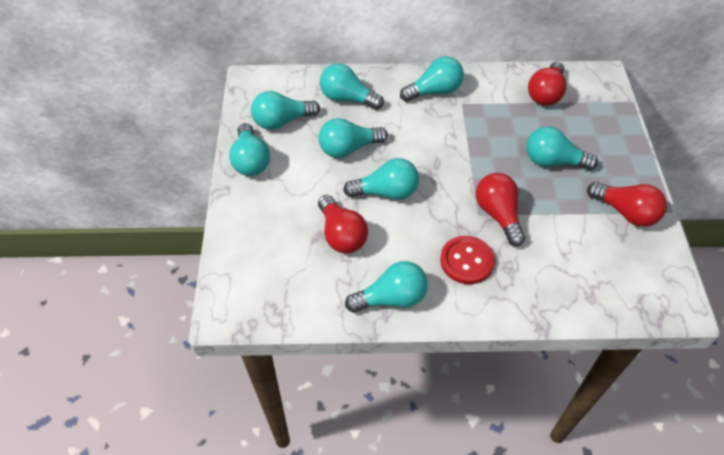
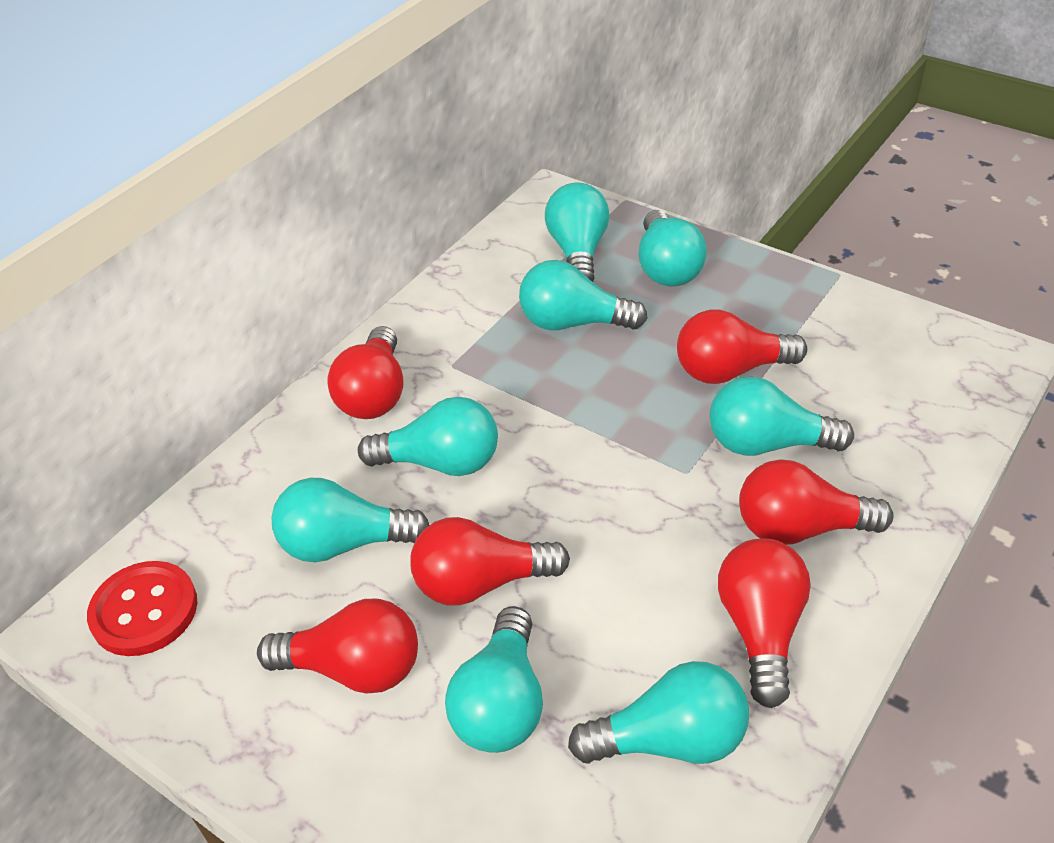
red light bulb: [318,195,368,253] [476,173,525,246] [528,62,566,106] [587,182,667,227] = 4 -> [257,599,418,694] [328,326,403,419] [410,517,570,606] [677,309,807,384] [718,538,811,708] [739,459,893,545] = 6

